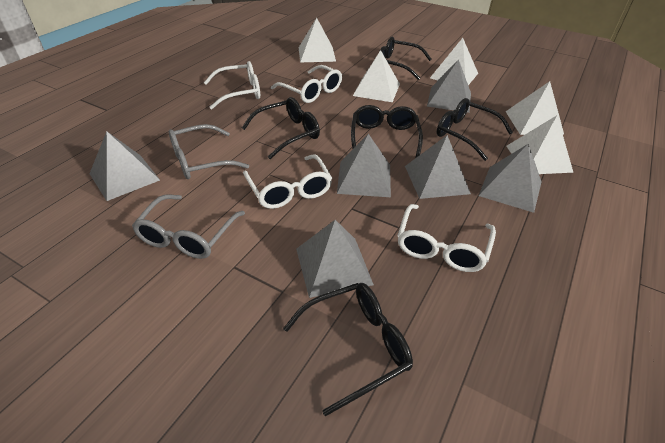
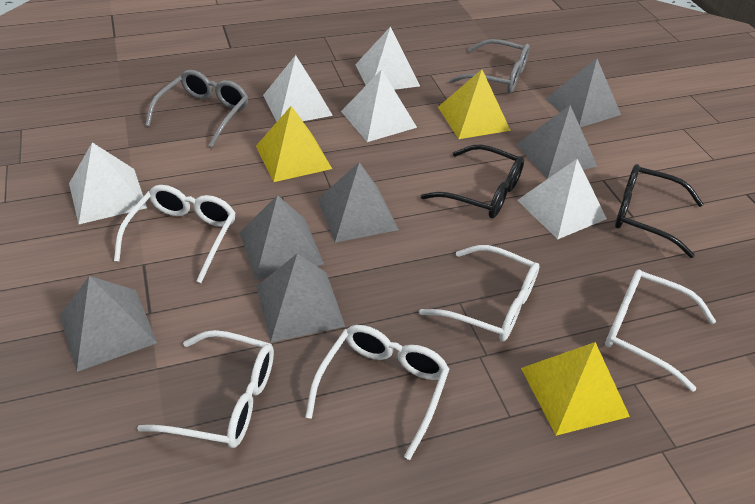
black glasses: [242,97,320,159] [283,283,413,416] [351,105,423,158] [379,37,431,80] [437,98,513,161] = 5 -> [421,144,524,218] [615,164,703,258] = 2
white glasses: [204,61,260,109] [243,154,332,209] [271,65,342,103] [397,204,496,272] = 4 -> [114,185,236,283] [137,330,274,448] [305,325,449,460] [419,245,540,342] [605,269,716,392] = 5
yellow pyramid: none = 0 -> [256,106,332,182] [438,69,511,139] [521,342,630,436] = 3

